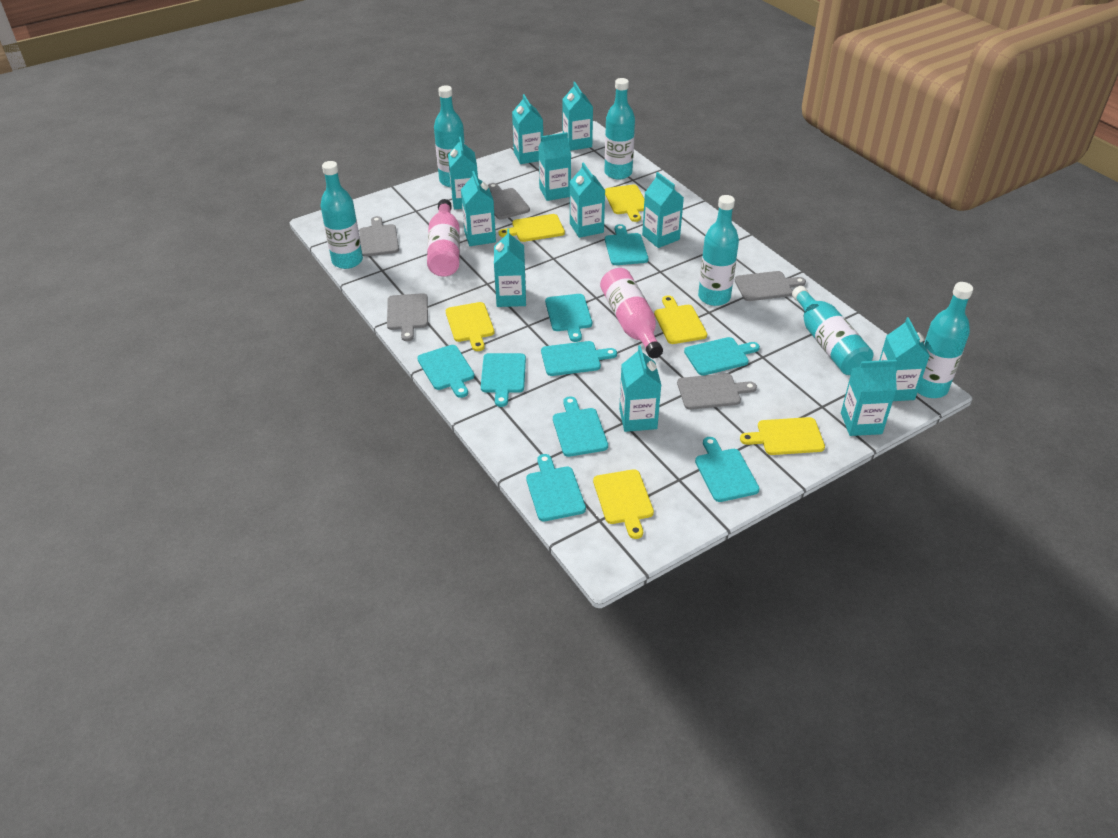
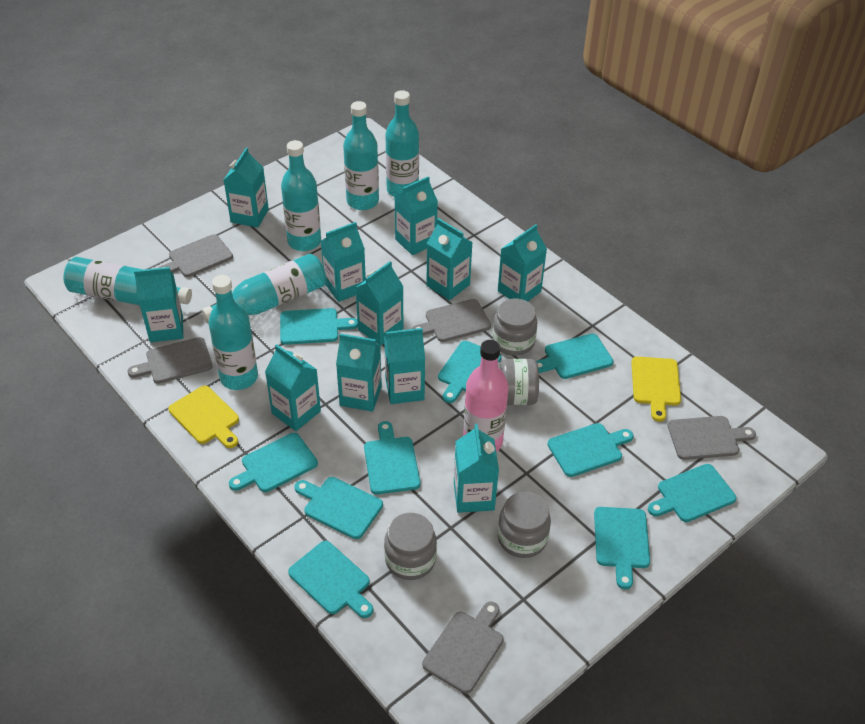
grey jar: none = 0 -> [384,513,437,580] [492,299,537,356] [498,359,539,405] [498,492,551,558] = 4
pink bottle: [427,199,460,277] [600,268,663,358] = 2 -> [463,340,509,452] = 1
turquoise cutting board: [417,345,475,398] [481,353,526,407] [526,454,586,521] [541,341,617,376] [545,294,592,342] [553,396,608,457] [605,224,649,265] [684,337,760,376] [695,437,760,502] = 9 -> [229,433,318,492] [280,308,358,345] [288,541,373,618] [295,477,383,539] [364,421,421,495] [438,341,501,403] [536,333,613,379] [547,423,634,477] [594,507,650,589] [648,464,737,522] = 10
yellow cutting board: [446,302,494,351] [499,214,565,242] [593,469,654,539] [605,185,644,222] [654,295,707,344] [740,417,825,455] = 6 -> [168,385,239,448] [631,357,681,422] = 2

